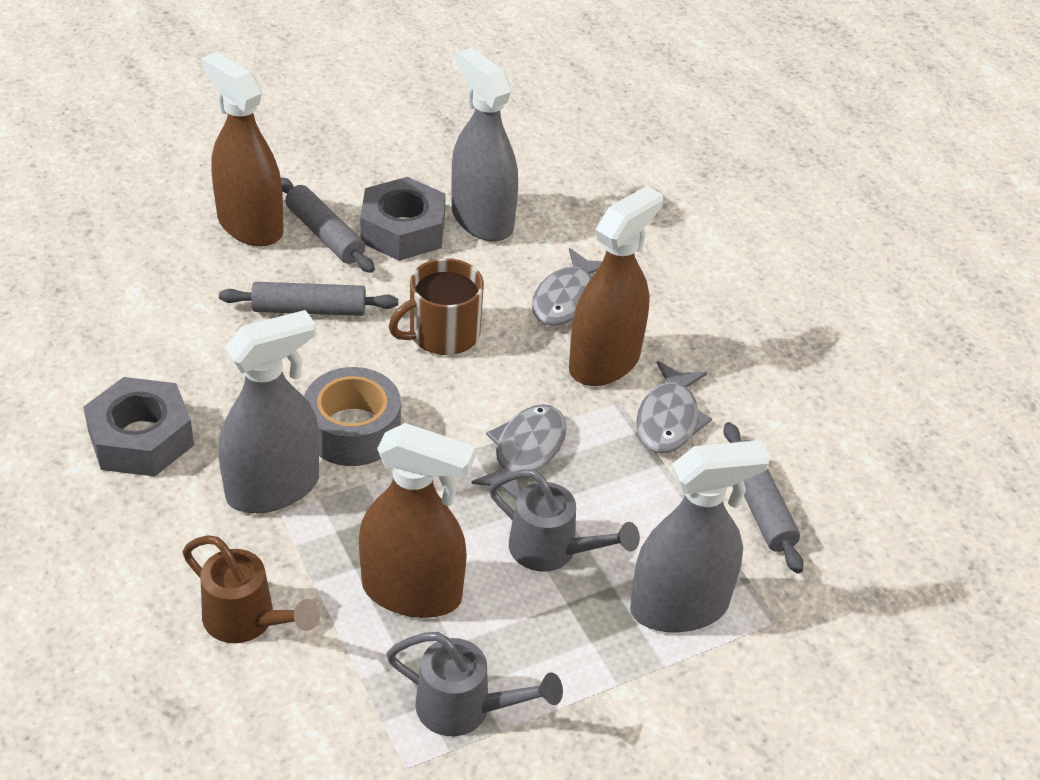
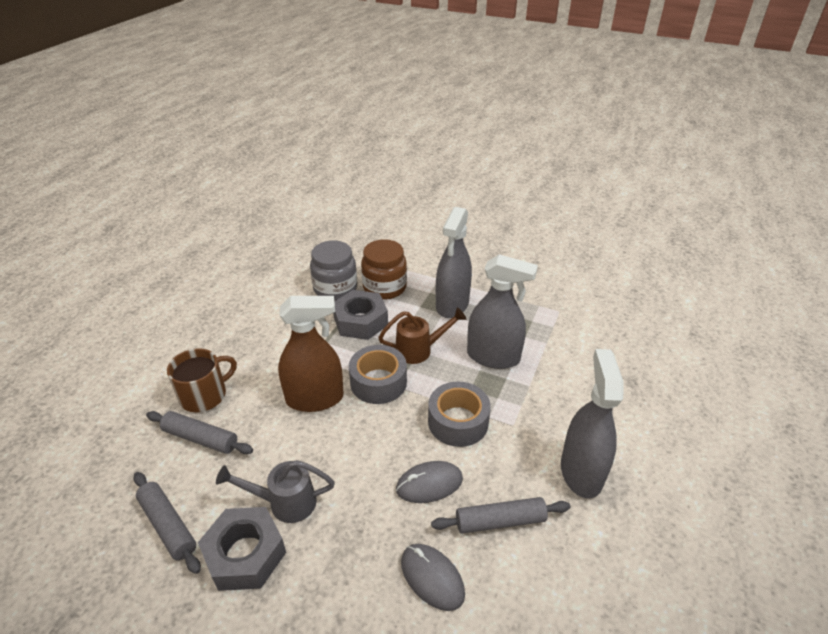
brown jar: none = 0 -> [361,239,407,300] = 1
brown spray bottle: [201,52,284,246] [359,423,475,618] [569,186,663,386] = 3 -> [278,296,344,412] = 1
grey fish: [471,404,567,500] [532,248,602,326] [636,361,712,454] = 3 -> none = 0
grey jar: none = 0 -> [310,241,357,301] = 1
grey mouse: none = 0 -> [396,461,463,503] [401,544,465,611] = 2
grey tape: [304,367,401,466] = 1 -> [349,345,407,404] [428,382,491,447] = 2
grey watering can: [386,632,563,736] [489,469,640,572] = 2 -> [216,460,335,523] = 1

